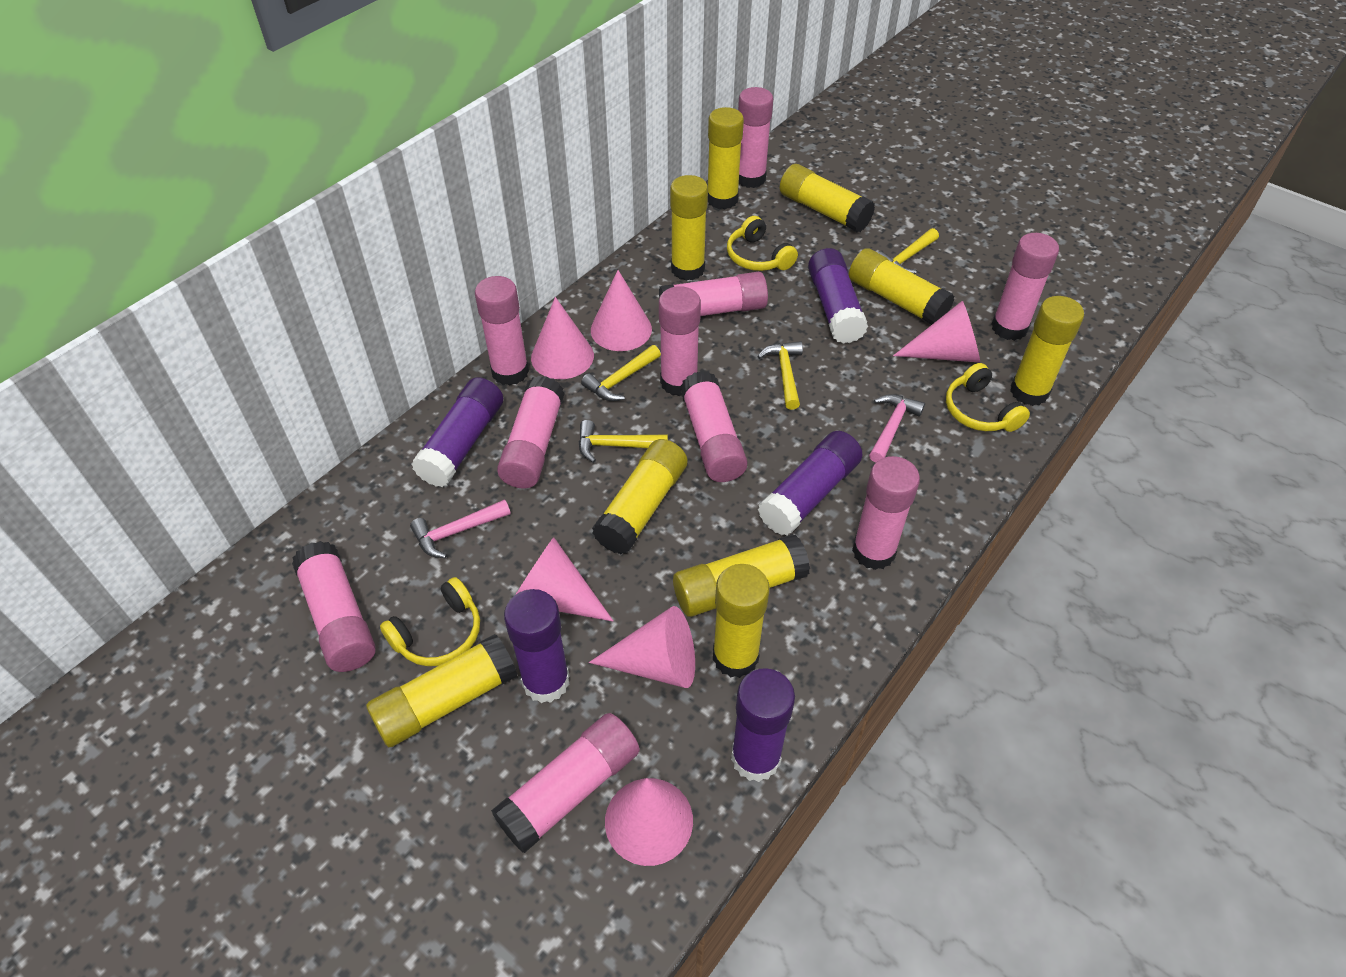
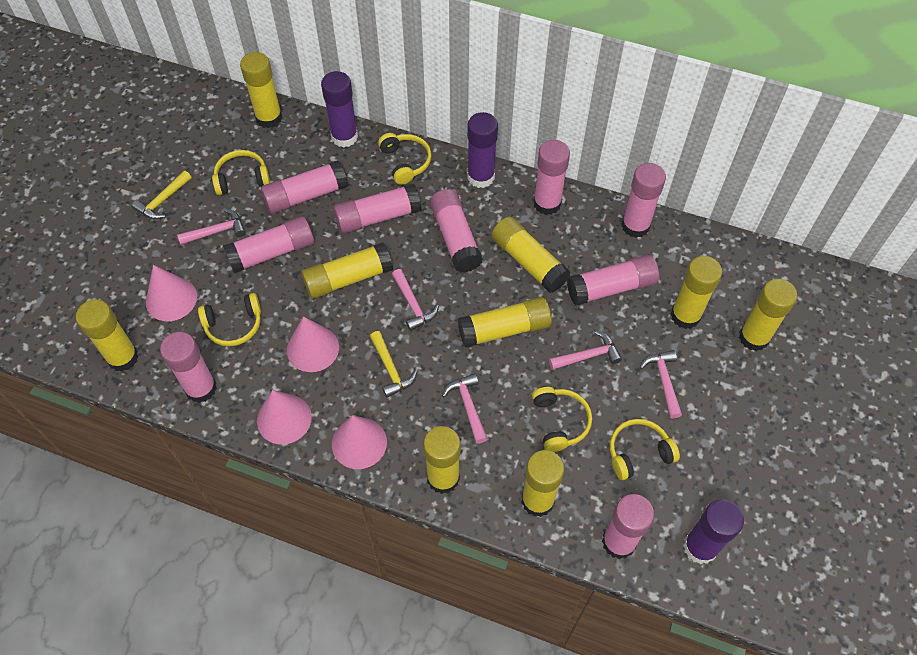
pink cone: [515,537,613,621] [531,297,594,379] [589,606,695,688] [591,270,652,351] [605,778,693,866] [893,301,980,363] = 6 -> [146,265,197,321] [257,390,312,444] [287,316,339,372] [332,415,387,469] = 4
pink glue stick: [292,541,376,672] [475,276,529,385] [491,713,640,853] [497,376,565,489] [659,272,768,316] [659,286,701,396] [680,371,748,482] [738,87,773,188] [852,456,920,570] [991,233,1059,341] = 10 -> [160,332,217,403] [223,216,314,273] [261,160,348,214] [333,184,421,234] [430,189,483,273] [533,140,570,215] [567,255,659,306] [602,494,654,559] [621,163,666,238] = 9
pink hammer: [410,499,511,558] [869,394,925,462] = 2 -> [177,209,246,245] [392,269,439,331] [442,373,487,444] [549,331,622,370] [640,350,682,418] = 5
purple glue stick: [412,377,503,487] [504,589,569,703] [731,668,795,782] [758,431,862,536] [808,248,868,343] = 5 -> [321,71,358,147] [467,112,498,188] [683,499,744,564] = 3
yellow hammer: [579,420,668,463] [581,345,661,401] [757,341,803,410] [878,228,939,274] = 4 -> [132,170,192,220] [370,331,417,398] = 2
yellow headphones: [380,577,480,666] [727,216,798,271] [946,363,1030,432] = 3 -> [198,293,261,346] [212,150,270,195] [378,133,432,185] [532,387,592,452] [610,419,680,480] = 5

